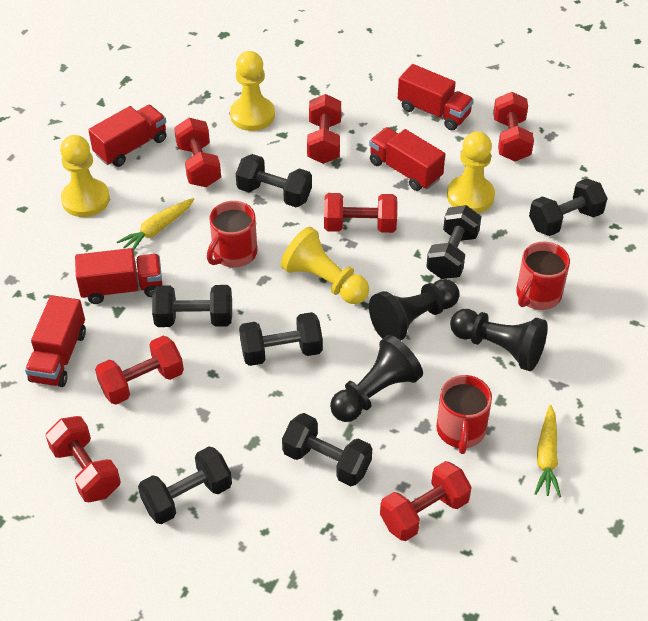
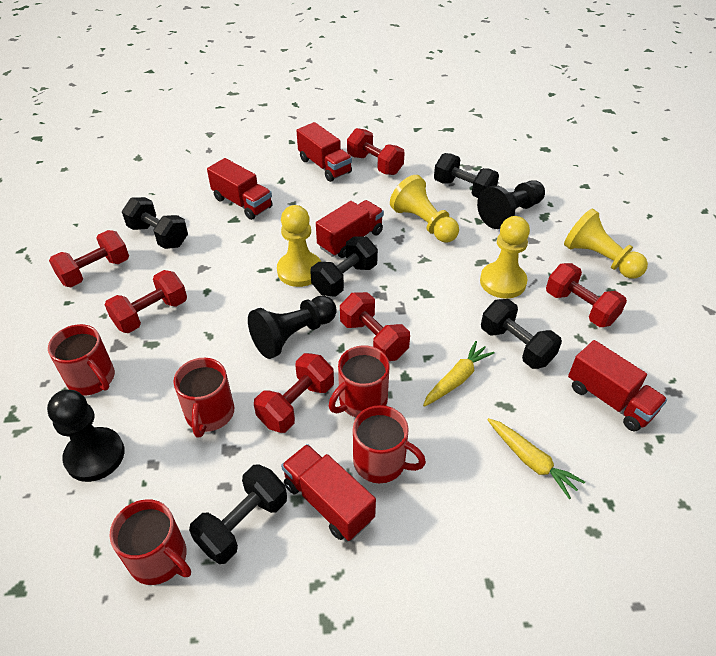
black dumbbell: [138,447,232,524] [152,285,232,327] [236,154,312,207] [239,312,323,366] [282,413,372,486] [426,205,481,279] [529,179,608,236] = 7 -> [122,197,188,249] [189,465,287,564] [310,236,378,297] [434,153,499,198] [481,299,562,369] = 5
red dumbbell: [45,416,121,502] [95,336,184,404] [174,118,221,187] [307,94,341,164] [324,193,397,233] [380,461,472,541] [493,92,534,161] = 7 -> [49,230,129,287] [105,270,187,333] [254,353,334,433] [340,292,410,361] [347,128,405,175] [546,263,627,327] = 6
red mug: [207,201,257,268] [436,375,492,454] [516,242,570,310] = 3 -> [48,324,115,396] [110,499,191,585] [173,358,234,437] [329,345,390,417] [353,405,426,483] = 5

